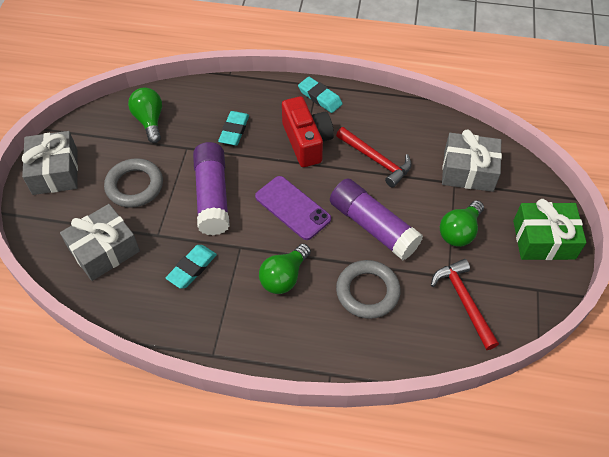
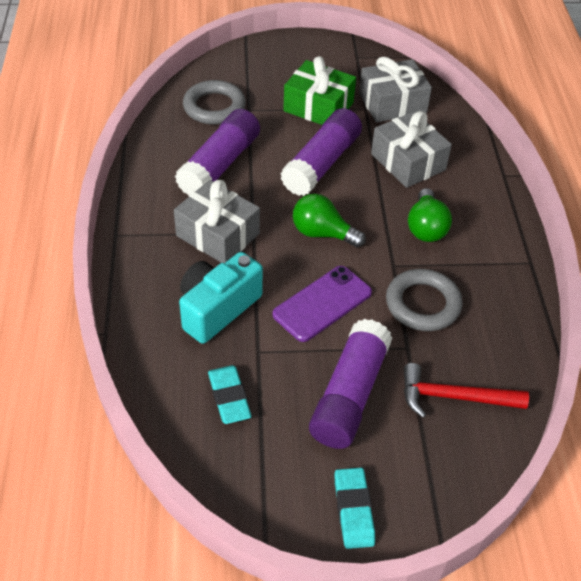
green light bulb: [128,88,162,143] [259,244,311,294] [440,200,484,247] = 3 -> [293,194,366,248] [408,188,452,242] = 2
purple glue stick: [193,142,230,235] [330,179,423,260] = 2 -> [175,109,260,196] [280,108,362,196] [309,319,392,449] = 3
red camera: [282,96,334,167] = 1 -> none = 0
red hammer: [336,127,412,187] [431,259,499,350] = 2 -> [404,363,529,418] = 1
turquoise camera: none = 0 -> [179,252,263,344] = 1
turquoise eraser: [166,245,217,289] [218,111,249,146] [298,77,343,113] = 3 -> [208,365,252,424] [335,468,375,549] = 2

